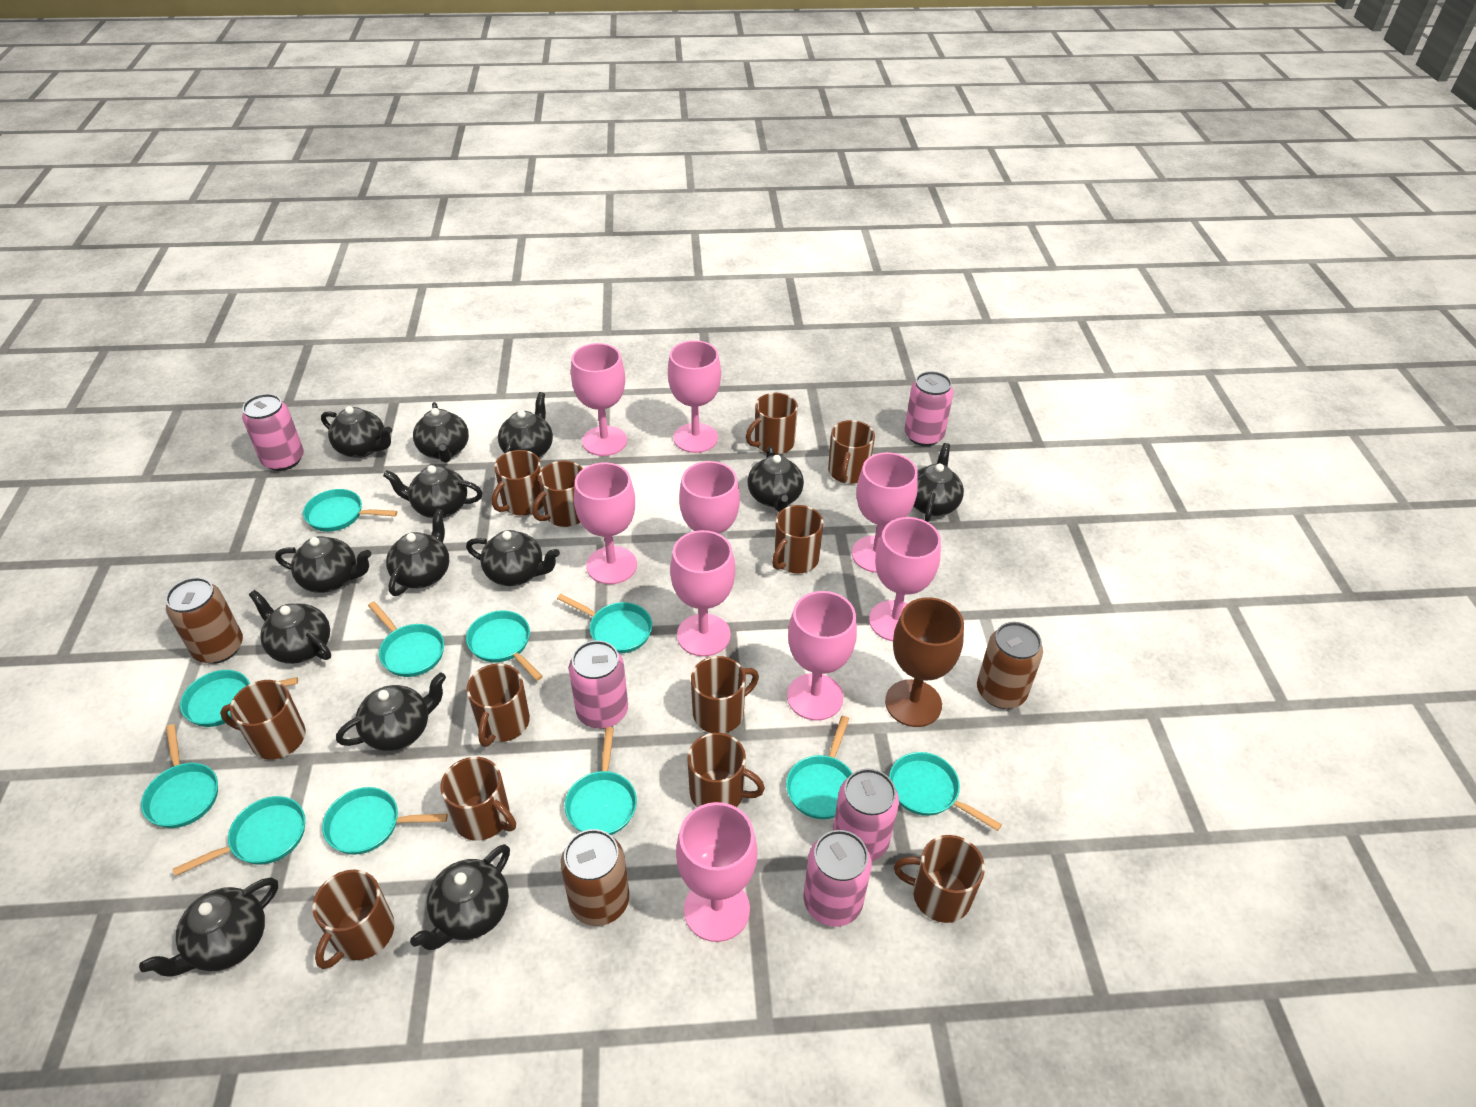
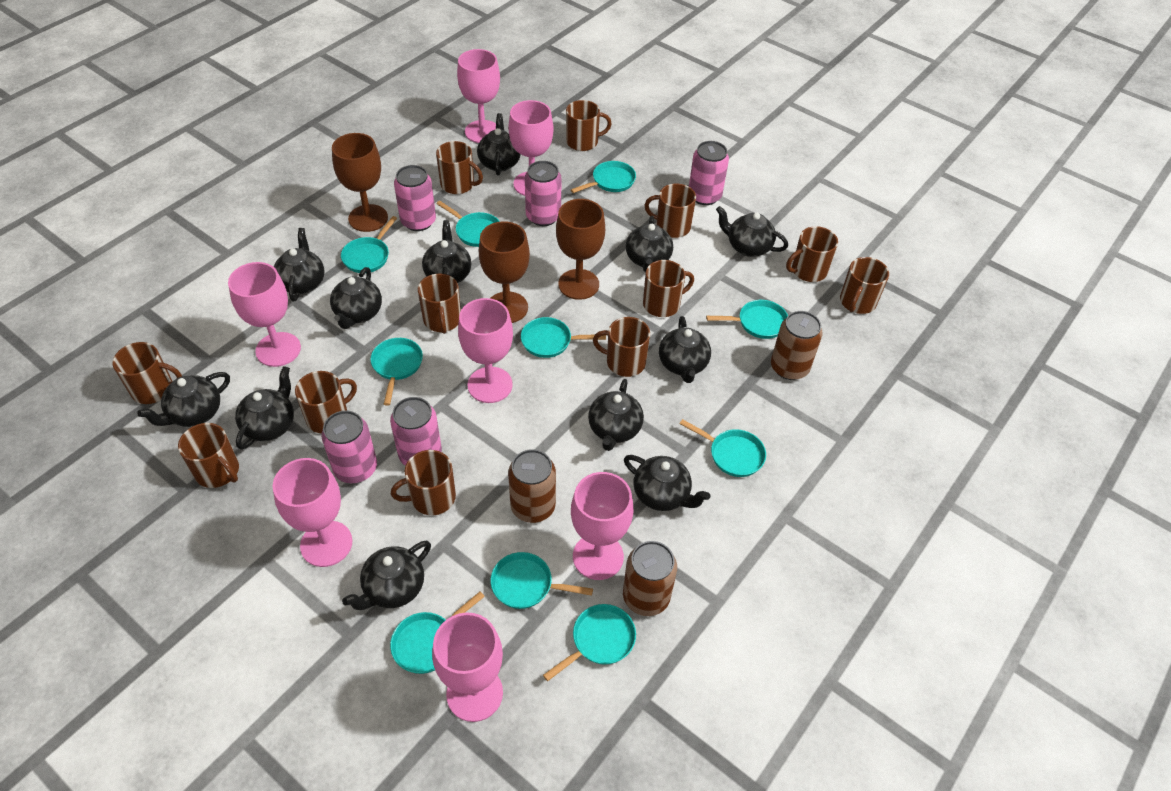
black teapot: [139,878,278,977] [249,590,331,664] [275,536,371,593] [321,406,392,458] [336,673,446,751] [383,465,483,518] [386,509,449,596] [410,844,510,950] [413,402,469,463] [466,530,560,586] [498,392,553,457] [747,446,804,512] [913,443,964,522] = 13 -> [137,372,230,427] [235,366,294,449] [274,228,324,301] [330,267,382,329] [342,541,431,610] [422,220,471,283] [477,113,521,176] [588,379,644,451] [624,455,710,511] [626,216,673,272] [659,316,711,383] [716,206,788,257] = 12
brown goblet: [885,597,964,727] = 1 -> [332,133,388,232] [479,221,530,323] [556,199,605,300] = 3
pink goblet: [571,343,627,456] [574,462,637,584] [668,340,721,453] [670,530,735,657] [676,802,758,942] [679,461,740,563] [787,591,857,721] [852,452,918,573] [869,517,941,641] = 9 -> [228,262,301,367] [273,458,352,567] [432,612,503,722] [457,49,500,143] [458,298,513,403] [508,100,554,196] [571,472,633,580] = 7
turquoise pan: [141,724,218,828] [173,796,305,876] [180,670,298,727] [303,489,397,532] [322,787,448,855] [368,601,444,677] [466,610,543,681] [557,594,652,654] [565,727,637,835] [786,716,852,819] [889,752,1002,831] = 11 -> [341,216,397,273] [371,338,423,406] [390,591,485,674] [436,201,500,247] [491,552,593,609] [521,317,606,358] [543,604,636,681] [571,161,636,193] [680,419,766,477] [706,300,788,339] = 10

